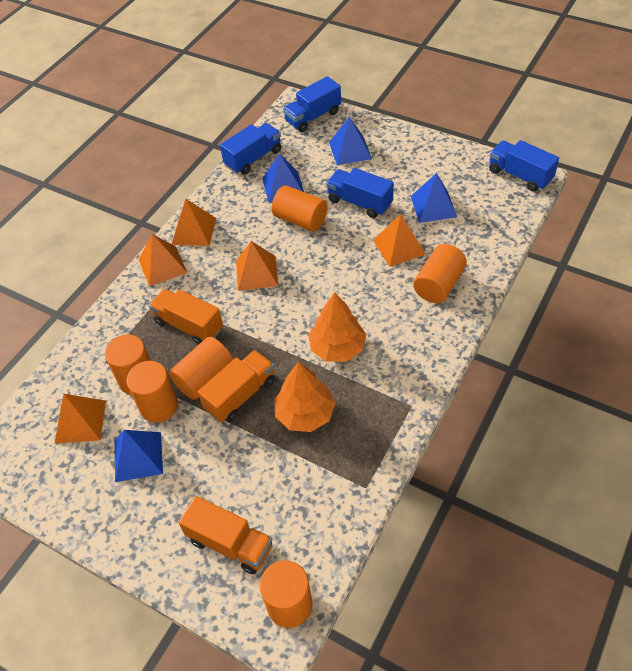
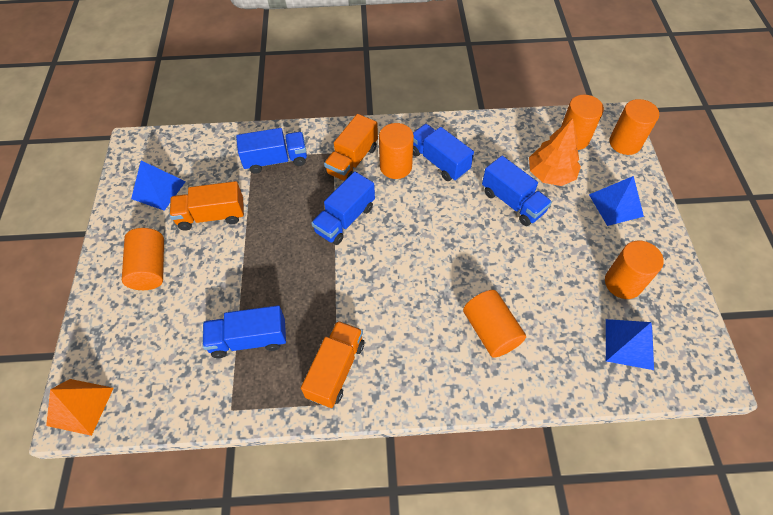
blue pyramid: [115,430,163,482] [262,154,304,203] [329,117,372,165] [411,173,457,223] = 4 -> [131,160,186,211] [589,176,644,226] [606,319,654,370] = 3
blue truck: [220,123,281,175] [283,76,341,132] [326,168,394,218] [489,140,559,192] = 4 -> [202,305,286,358] [236,128,307,174] [311,171,375,245] [413,124,474,181] [482,156,552,226] = 5
orange pyramid: [55,394,106,444] [138,234,187,286] [172,199,216,246] [236,241,278,291] [373,214,426,267] = 5 -> [46,379,113,436] = 1
orange tree: [275,362,335,432] [309,292,366,362] = 2 -> [529,118,581,186] = 1

